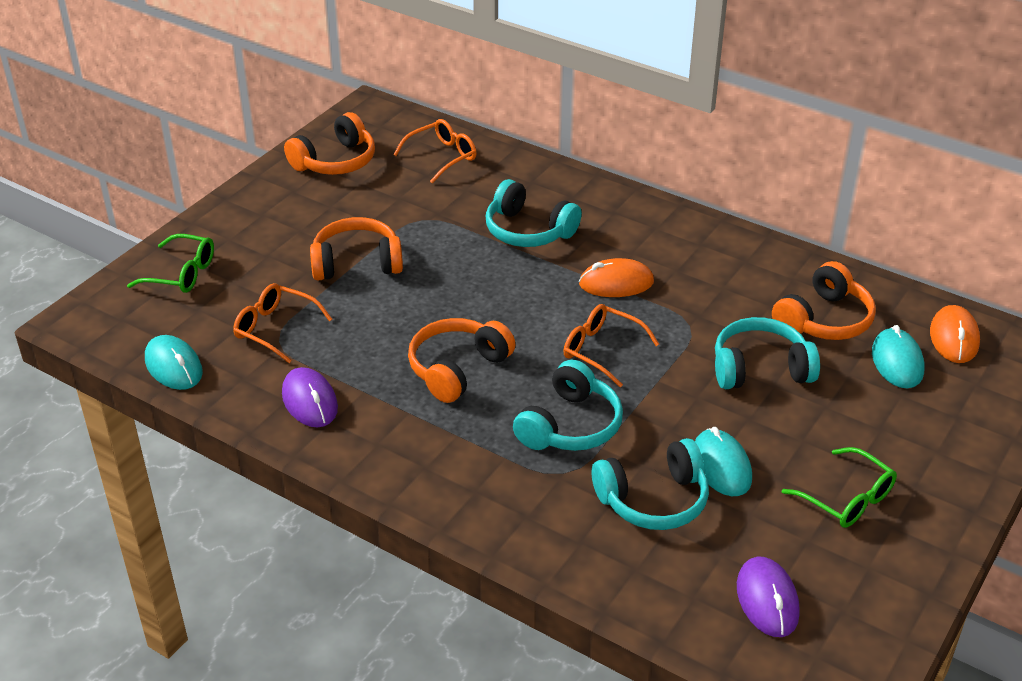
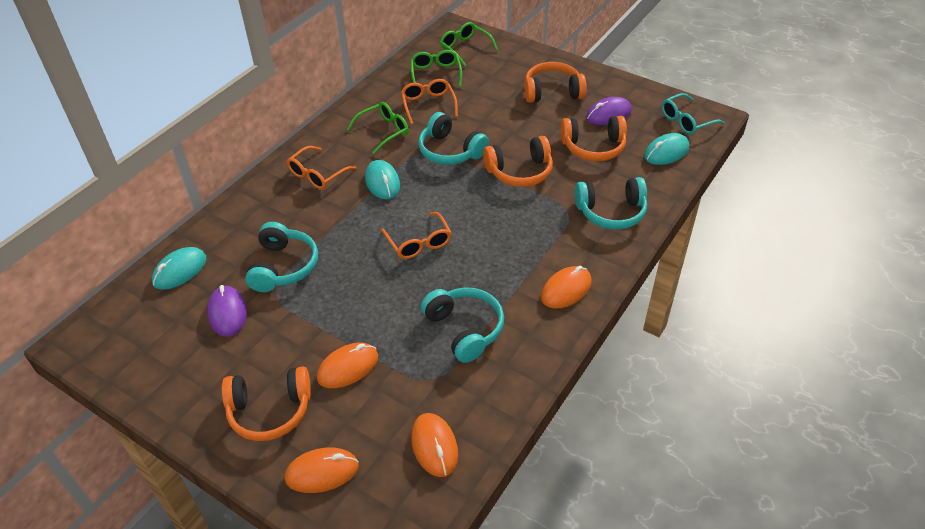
green glasses: [127,234,214,293] [782,447,897,528] = 2 -> [347,102,409,154] [411,50,462,87] [440,22,498,67] = 3
orange mouse: [579,258,654,297] [930,305,980,363] = 2 -> [285,447,359,493] [317,343,378,388] [411,413,458,477] [541,266,592,309] = 4
turquoise glasses: none = 0 -> [662,93,725,135] = 1

